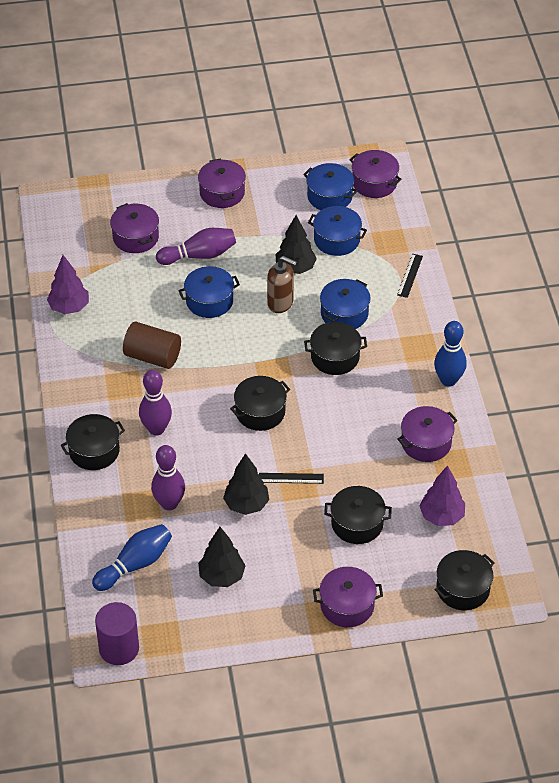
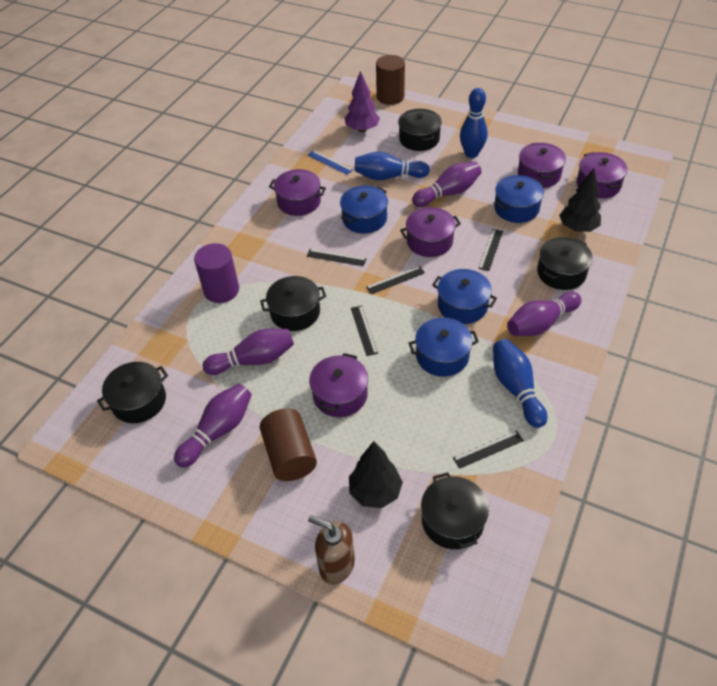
black ruler: [259,473,324,484] [397,254,423,298] = 2 -> [307,249,367,266] [351,306,378,356] [366,266,425,294] [453,430,524,469] [478,229,503,271] = 5
black tree: [198,527,246,587] [223,453,269,515] [276,215,317,274] = 3 -> [349,441,403,508] [559,168,601,232] = 2
blue bowling pin: [92,524,172,591] [434,321,467,387] = 2 -> [355,152,430,180] [460,88,488,158] [493,339,547,428] = 3
blue ruler: none = 0 -> [308,150,353,175] = 1
brown cylinder: [123,322,181,369] = 1 -> [259,408,317,481] [376,55,405,105] = 2
purple bowling pin: [139,370,172,436] [151,445,185,511] [156,228,236,265] = 3 -> [174,384,252,468] [203,329,294,375] [412,162,482,207] [507,292,582,336] = 4
purple tree: [47,255,89,314] [419,465,465,526] = 2 -> [345,71,380,133] = 1

